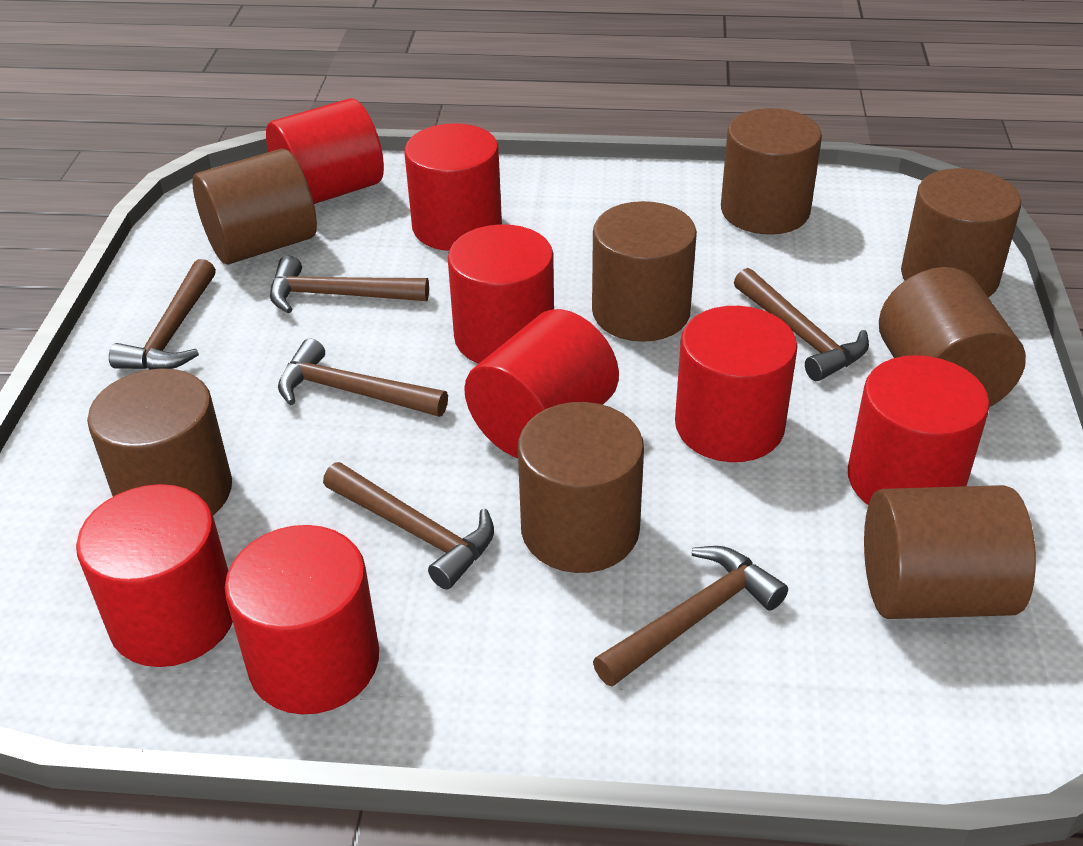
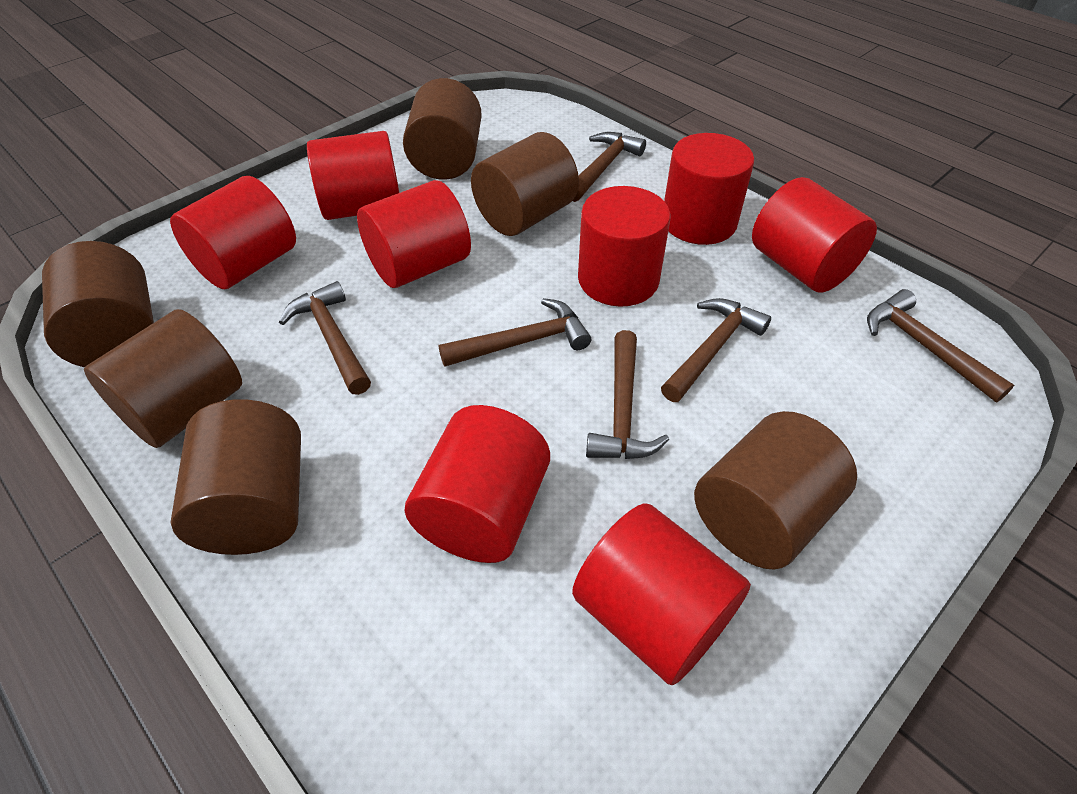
brown cylinder: [87,368,232,515] [193,149,317,264] [518,402,644,573] [592,201,697,342] [721,108,822,235] [864,485,1036,619] [879,267,1026,407] [901,168,1021,298] = 8 -> [42,241,154,367] [84,309,242,448] [170,399,301,555] [403,78,482,180] [471,132,579,236] [694,411,857,570] = 6

